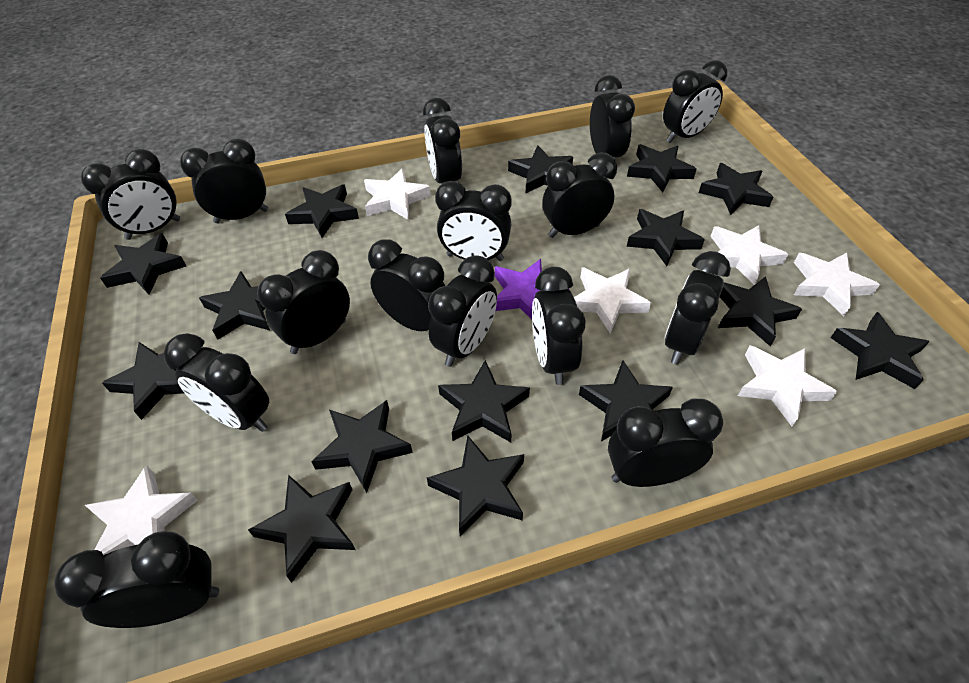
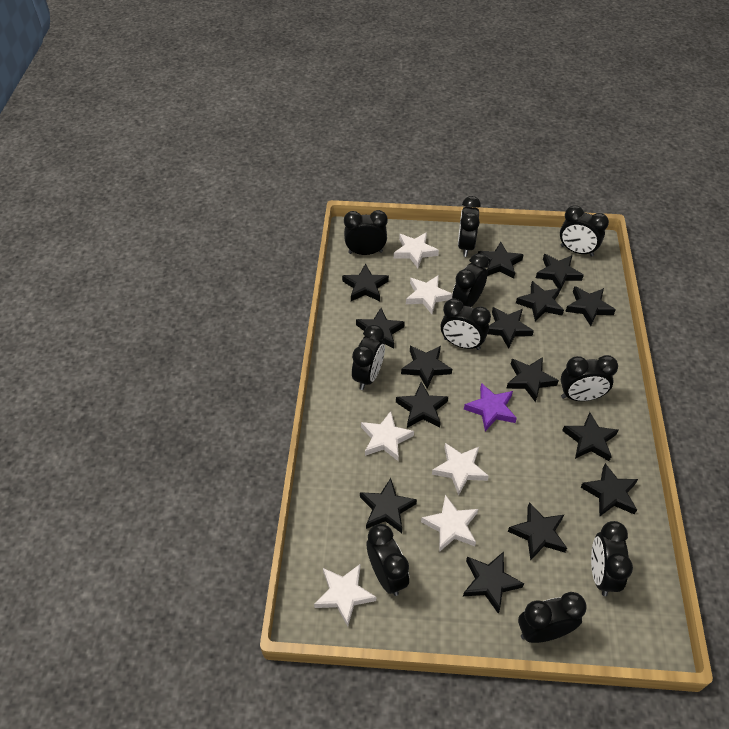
black clock: [55,531,219,628] [81,149,180,240] [164,333,269,432] [180,139,268,223] [257,250,350,354] [368,239,445,331] [423,98,462,184] [428,255,497,367] [435,181,512,261] [532,267,586,385] [542,153,617,238] [590,75,635,159] [608,399,723,487] [663,60,727,143] [664,251,731,364] = 15 -> [344,210,388,255] [352,325,385,390] [366,524,409,596] [441,299,491,350] [452,253,489,307] [458,196,481,257] [518,592,587,643] [560,205,609,257] [561,355,618,401] [591,521,633,596] = 10

